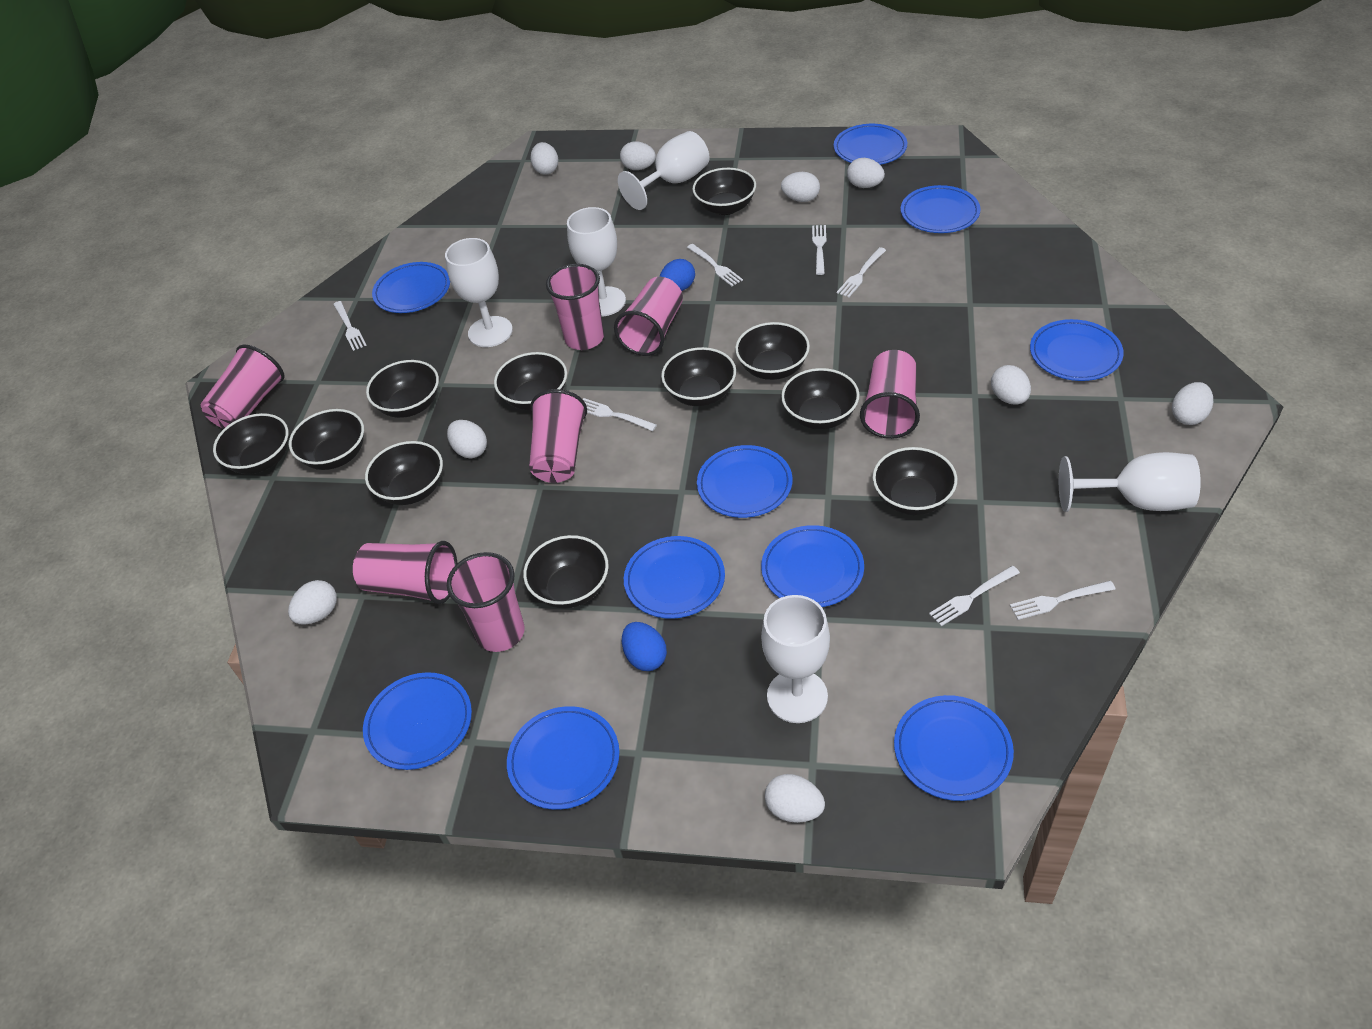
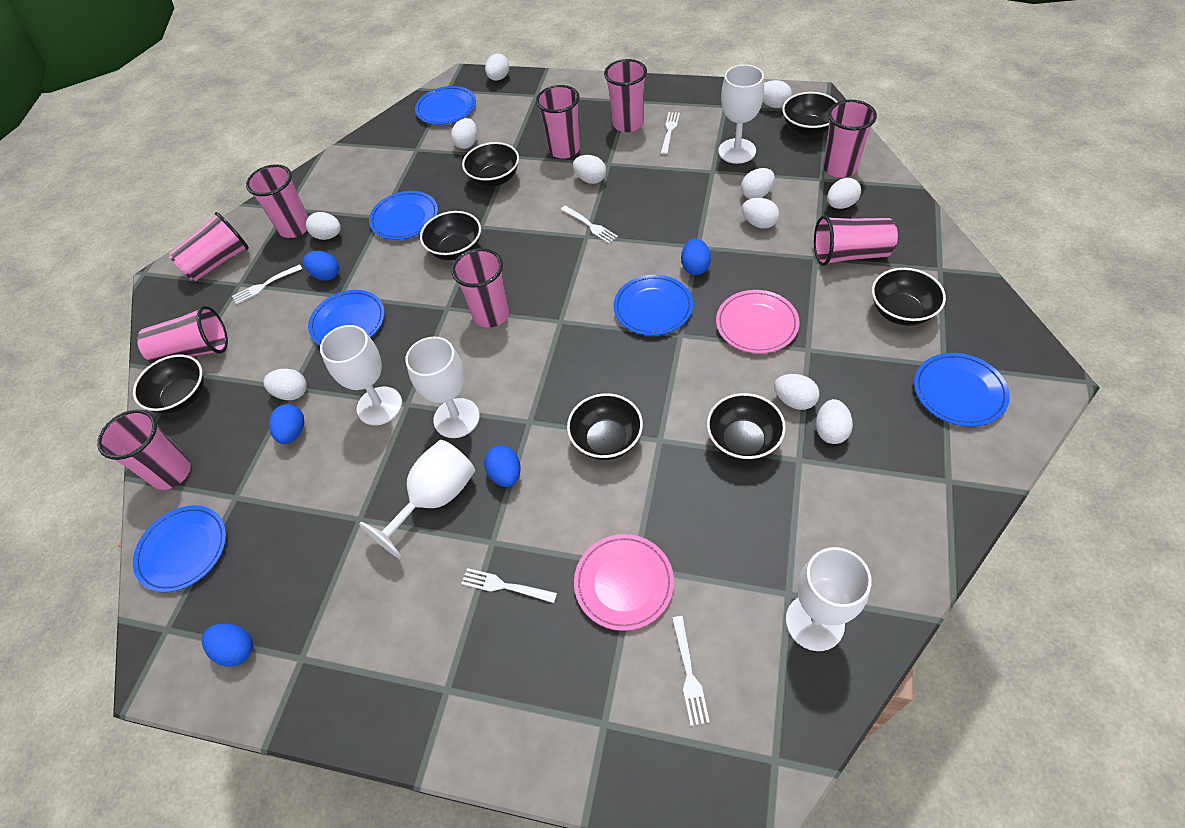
black bowl: [213,413,289,474] [289,409,364,470] [365,441,443,505] [366,360,439,418] [494,352,567,410] [523,535,609,609] [661,347,736,406] [692,168,756,215] [735,322,810,380] [781,368,859,430] [873,447,957,516] = 11 -> [133,355,204,414] [420,211,481,260] [462,142,519,187] [567,393,643,460] [707,393,786,461] [782,92,838,136] [872,268,946,326] = 7
blue egg: [622,622,667,671] [660,259,695,291] = 2 -> [202,623,253,667] [269,404,304,444] [303,251,339,281] [484,445,520,487] [681,238,711,275] = 5
blue plate: [363,672,472,770] [372,262,450,313] [507,706,619,810] [624,536,725,619] [697,445,793,518] [761,525,864,607] [834,124,907,165] [894,695,1014,801] [901,185,981,233] [1030,319,1124,381] = 10 -> [133,505,226,592] [308,290,385,345] [369,191,438,240] [415,86,476,125] [613,275,693,336] [914,353,1010,427] = 6
pink cup: [201,345,284,429] [353,541,457,604] [447,552,525,652] [529,389,587,483] [546,264,604,350] [614,277,683,356] [860,350,920,439] = 7 -> [97,409,191,490] [137,306,228,363] [169,212,249,281] [246,164,308,238] [451,248,509,328] [536,85,580,159] [604,59,647,132] [814,215,898,266] [823,100,877,178] = 9
pink plate: none = 0 -> [574,534,674,631] [716,290,800,354] = 2
white egg: [288,580,337,625] [447,420,487,458] [531,142,558,175] [620,141,656,170] [765,774,825,823] [781,172,820,202] [847,158,885,188] [991,365,1031,405] [1172,382,1213,425] = 9 -> [263,369,307,400] [306,212,341,240] [451,118,477,149] [485,54,509,81] [573,155,606,184] [741,168,775,199] [742,198,779,229] [763,80,792,108] [774,374,819,410] [816,399,853,444] [827,178,861,209] = 11
white fork: [333,301,367,351] [583,398,657,431] [687,244,743,286] [812,225,826,275] [836,247,886,297] [929,566,1020,626] [1010,581,1115,620] = 7 -> [232,264,302,305] [461,568,557,603] [561,206,618,244] [661,112,680,155] [672,616,710,726] = 5

